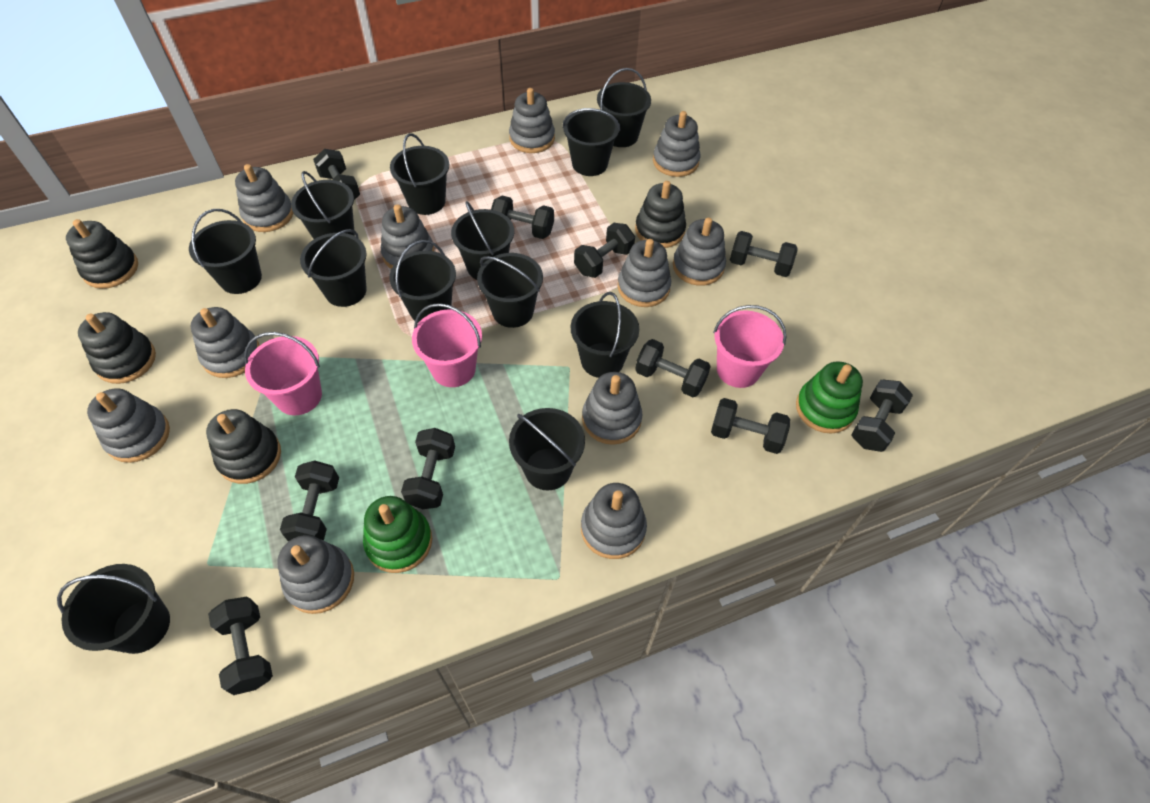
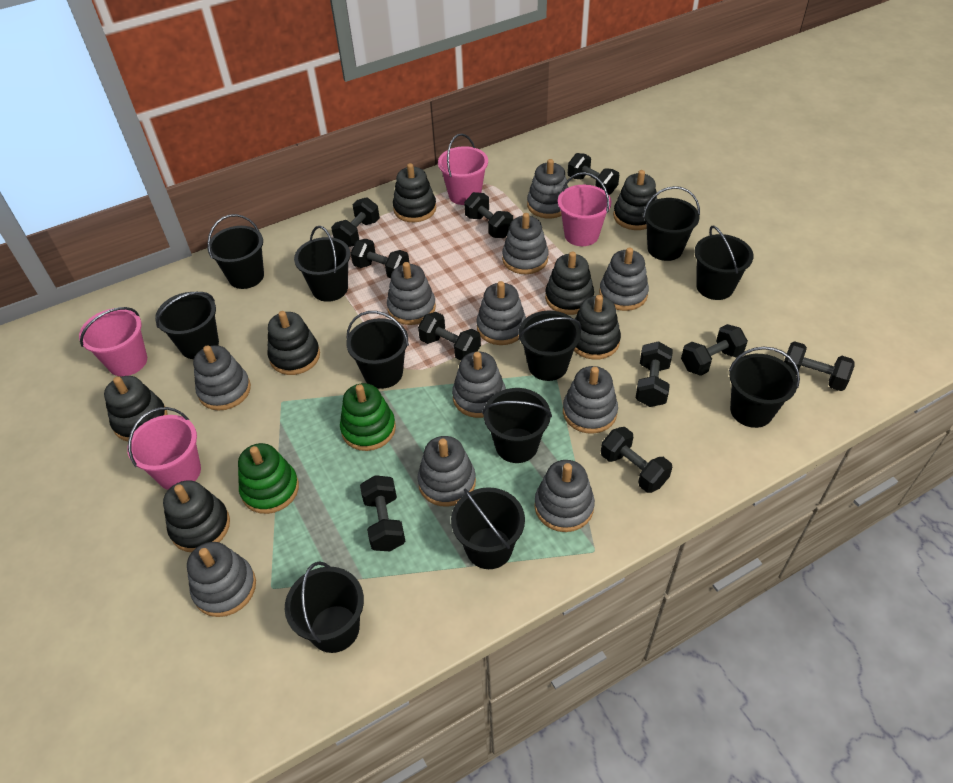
black bucket: [57,564,170,654] [189,209,262,294] [291,171,355,239] [300,229,367,307] [389,240,456,323] [390,133,449,215] [451,201,514,280] [477,253,543,328] [509,408,585,490] [562,108,620,176] [571,292,639,378] [597,68,651,147] = 12 -> [155,292,219,359] [207,214,264,289] [285,561,364,653] [294,226,351,302] [346,311,409,389] [451,487,525,569] [482,388,552,463] [518,311,581,381] [643,186,700,261] [694,225,754,300] [729,347,800,428] = 11
black stacking toy: [66,219,138,289] [78,312,156,384] [206,409,281,484] [635,181,686,248] = 4 -> [104,376,167,441] [163,480,230,552] [267,311,320,375] [393,163,436,222] [545,252,594,315] [574,295,621,360] [613,170,657,230] = 7
pink bucket: [244,332,322,415] [412,303,482,387] [713,305,786,388] = 3 -> [79,307,147,376] [127,407,201,490] [438,134,488,205] [558,172,611,246] = 4

